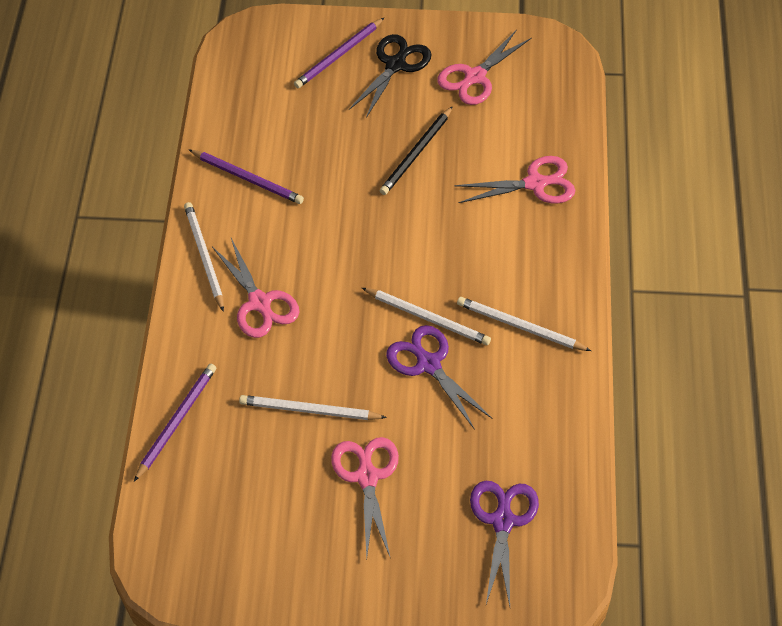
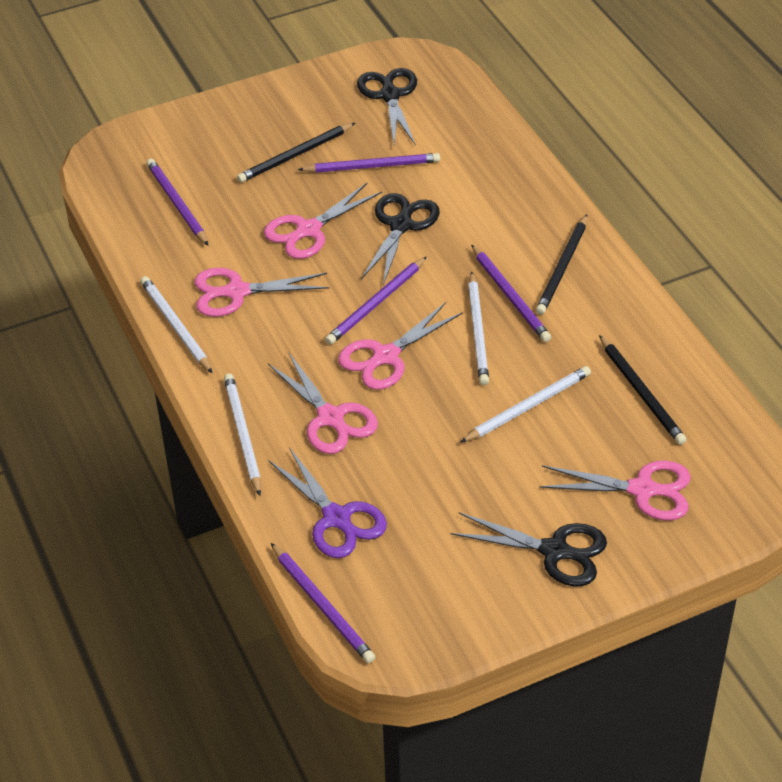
black pencil: [380,106,453,195] = 1 -> [237,123,355,183] [536,214,587,315] [599,335,687,445] = 3
black scissors: [349,34,432,118] = 1 -> [357,68,417,144] [361,193,440,285] [451,512,607,587] = 3
pink scissors: [212,238,299,338] [331,437,399,559] [437,29,532,105] [454,156,575,203] = 4 -> [194,268,329,317] [264,183,382,259] [268,352,378,454] [338,302,463,390] [539,461,691,521] = 5
purple pencil: [134,364,216,481] [188,149,304,204] [294,18,384,88] = 3 -> [146,159,209,246] [271,543,375,663] [298,153,440,173] [325,257,427,345] [471,245,551,342] = 5
purple scissors: [386,325,493,430] [470,481,539,606] = 2 -> [268,447,387,558] = 1

